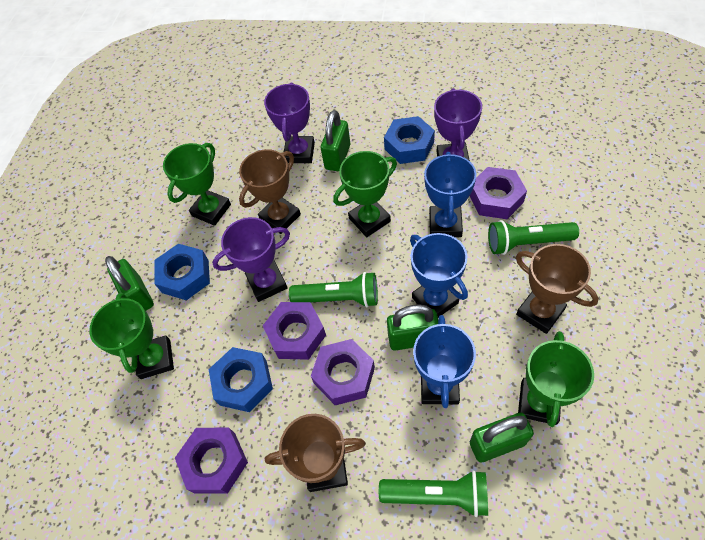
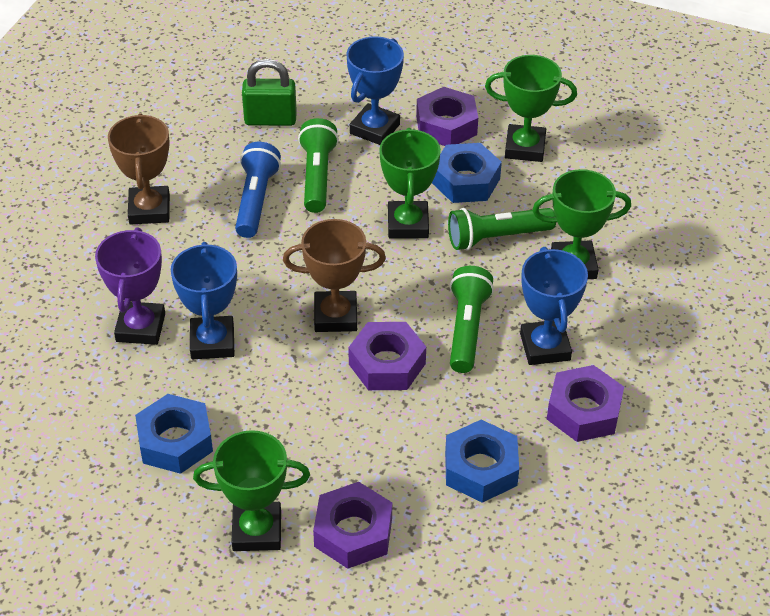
blue flashlight: none = 0 -> [235,142,281,238] = 1
brown trophy: [239,149,301,234] [265,414,366,492] [516,244,599,334] = 3 -> [108,113,170,225] [283,219,386,332] = 2
green padlock: [105,256,154,311] [321,110,350,171] [387,305,438,351] [470,413,534,463] = 4 -> [242,59,297,126] = 1
purple trophy: [212,217,290,302] [264,82,315,163] [434,88,482,161] = 3 -> [95,228,165,345] = 1

